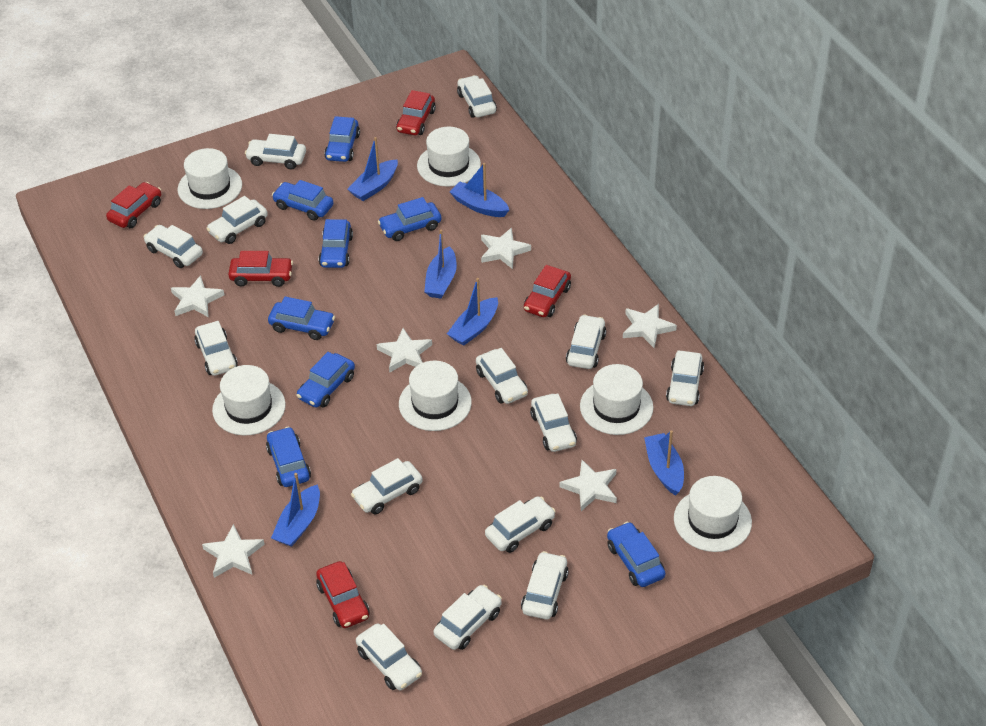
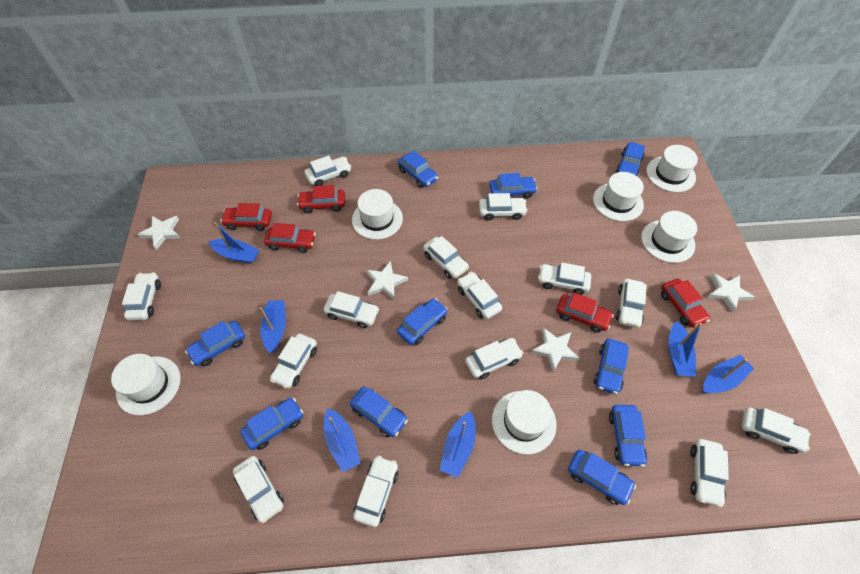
blue car: [266,427,311,487] [268,296,335,340] [272,180,334,221] [296,352,355,408] [319,219,353,268] [324,116,360,162] [378,197,441,241] [607,522,665,587] = 8 -> [185,321,245,366] [240,398,303,450] [349,386,408,437] [397,298,448,345] [398,151,438,188] [490,173,538,198] [568,450,636,505] [594,339,629,394] [609,405,647,467] [616,142,645,176] = 10
white star: [171,275,224,317] [202,524,265,578] [377,328,432,373] [481,227,531,269] [560,460,617,511] [623,304,677,348] = 6 -> [137,216,180,250] [366,261,408,300] [531,328,579,372] [707,273,754,312] = 4

